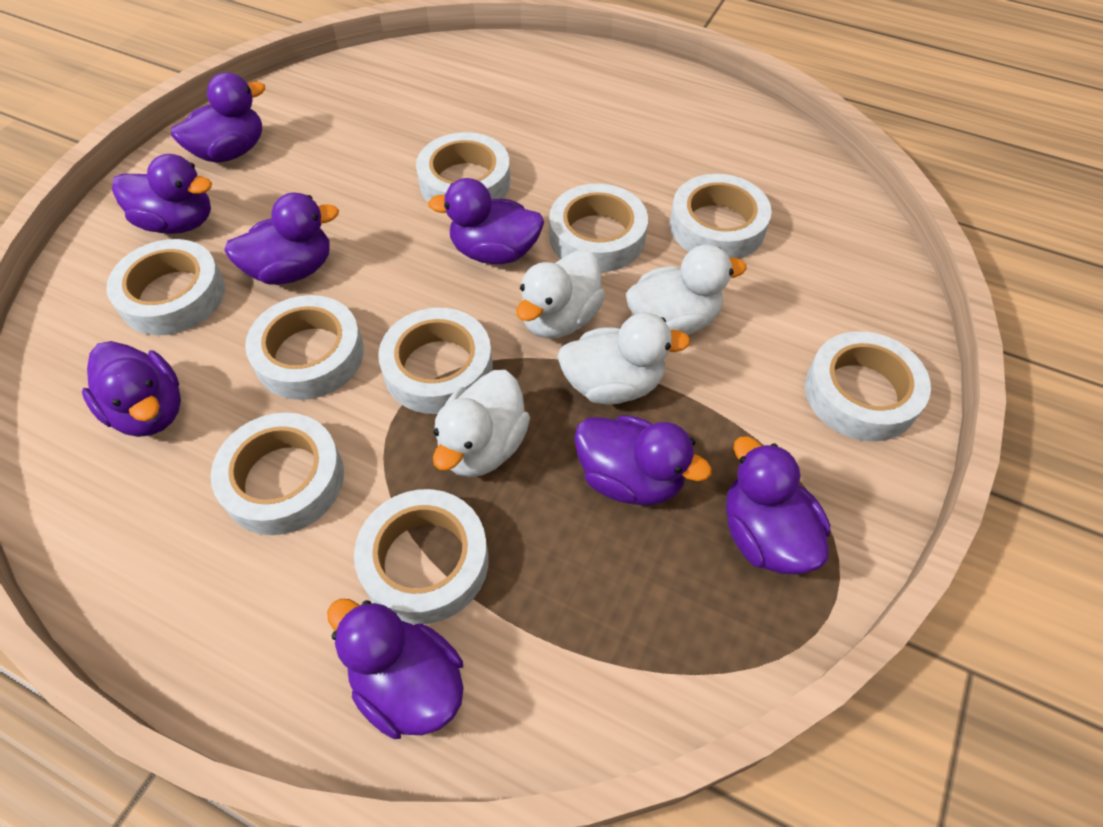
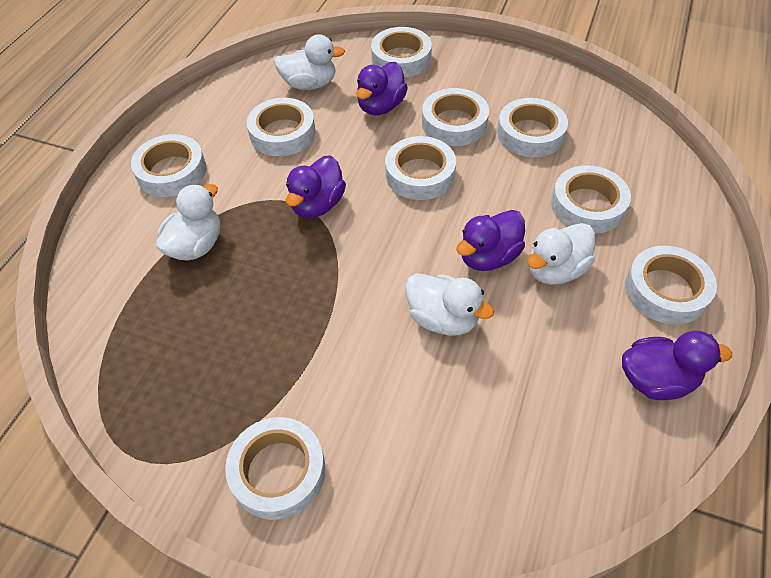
purple duck: [82,341,181,437] [112,154,212,234] [171,72,265,163] [224,192,339,285] [327,599,464,739] [428,178,544,264] [574,415,712,506] [726,436,830,575] = 8 -> [286,155,346,218] [356,62,408,115] [456,210,525,271] [622,331,732,400] = 4

